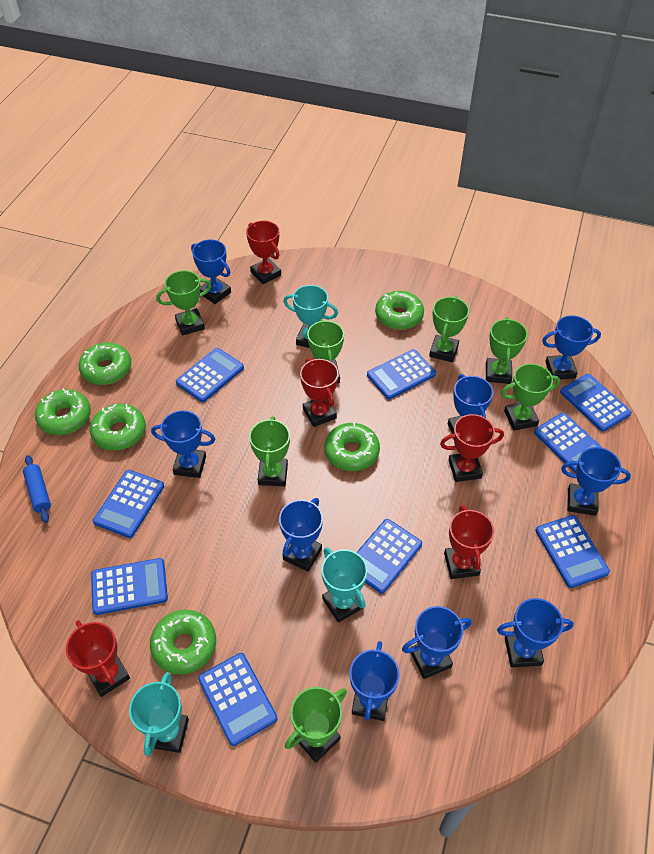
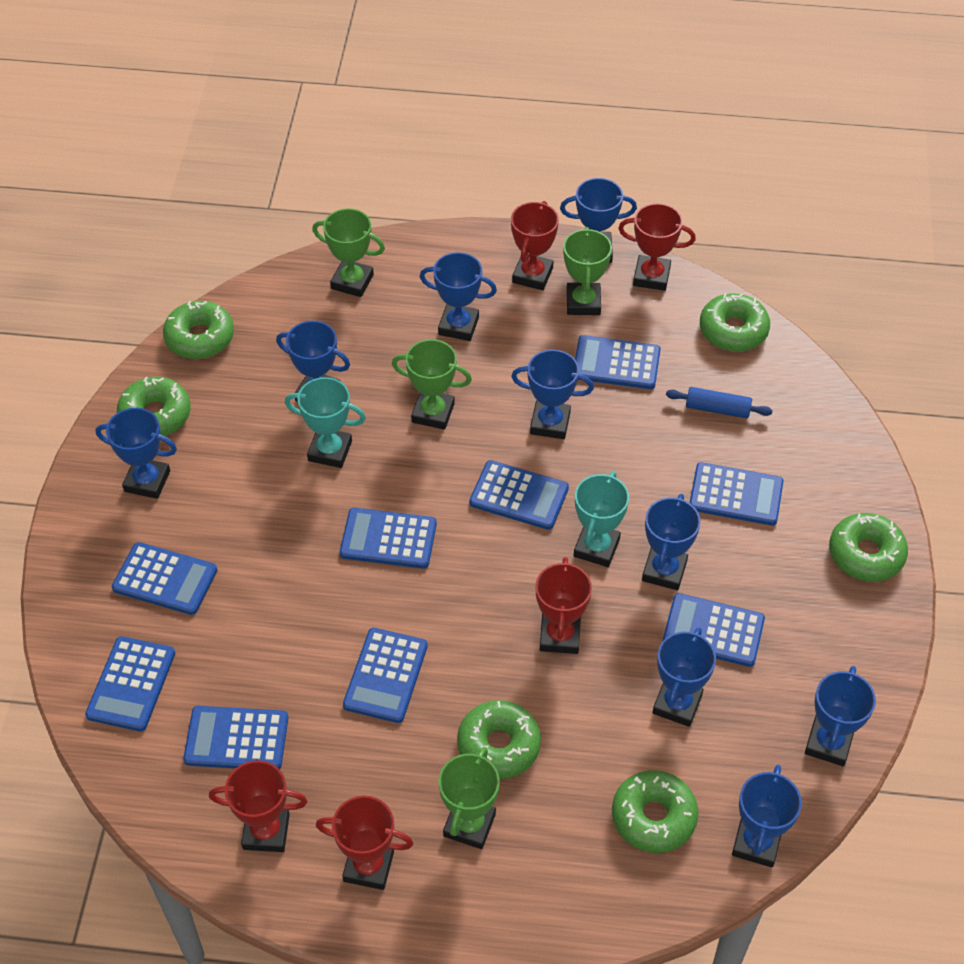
green trophy: [157,270,211,336] [249,416,290,486] [285,687,347,762] [307,319,344,383] [429,296,469,362] [486,317,528,384] [501,364,560,431] = 7 -> [312,208,385,297] [392,339,472,430] [439,747,500,849] [563,227,612,315] = 4
turquoise trophy: [129,672,189,756] [283,285,338,348] [322,548,367,623] = 3 -> [285,377,366,468] [574,471,629,567] = 2

